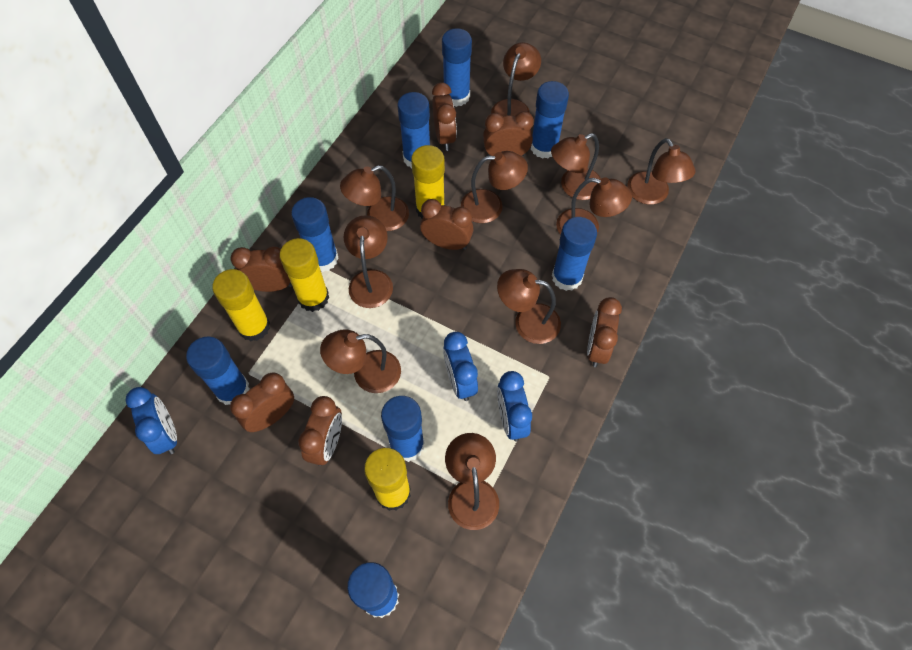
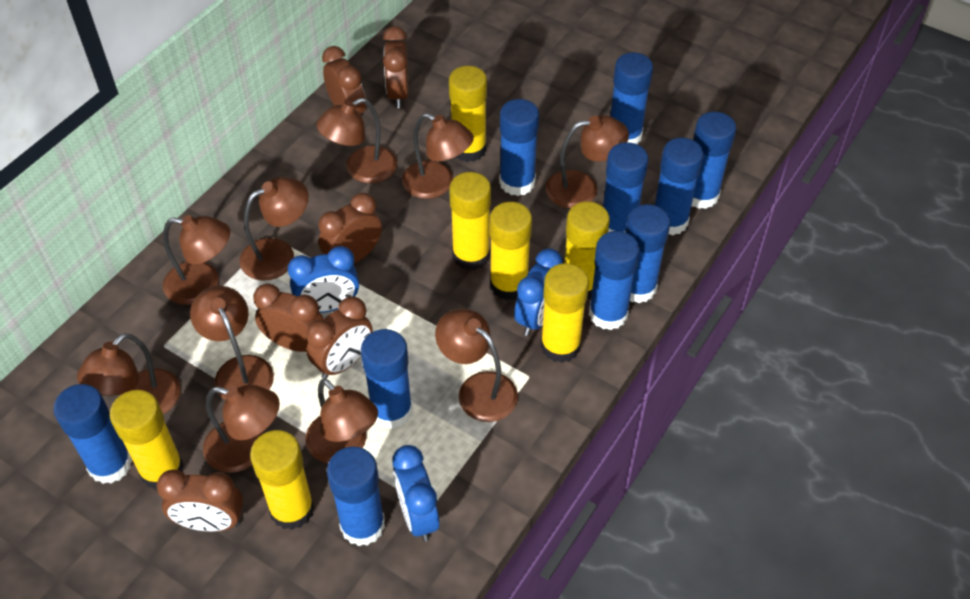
blue glue stick: [186,337,250,405] [291,197,339,272] [347,562,399,618] [381,396,425,462] [397,92,430,169] [442,28,472,107] [531,81,569,159] [552,217,597,291] = 8 -> [53,384,132,484] [327,446,385,546] [361,329,413,429] [499,99,539,196] [589,231,640,330] [603,142,649,232] [610,52,653,145] [626,204,670,303] [655,138,704,236] [691,112,736,209] = 10
brown clock: [230,246,292,292] [230,373,294,432] [298,396,342,466] [420,199,473,250] [432,82,457,151] [483,111,534,156] [587,297,622,367] = 7 -> [156,469,243,532] [253,283,324,352] [306,296,373,379] [318,193,382,264] [322,46,366,114] [383,26,409,108] = 6
yellow glue stick: [212,269,270,341] [279,238,329,312] [364,448,411,511] [411,145,445,218] = 4 -> [110,390,184,490] [250,430,315,530] [449,66,487,162] [449,172,491,270] [490,202,532,300] [540,263,589,363] [564,201,610,299] = 7

